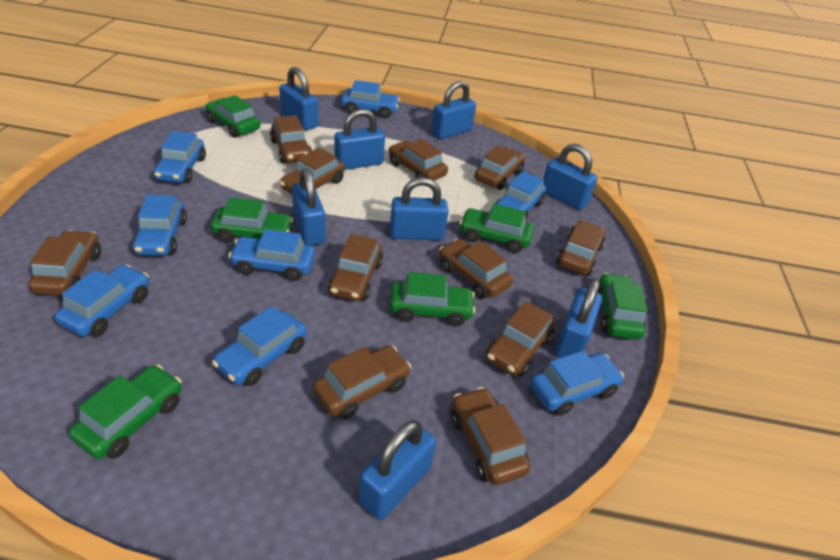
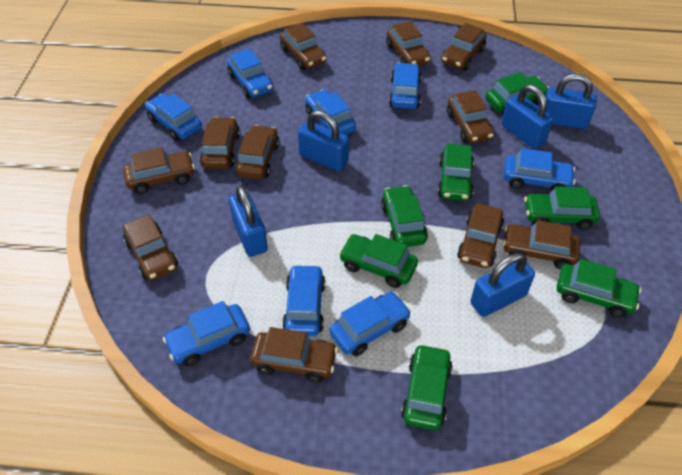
blue padlock: [279,67,318,130] [292,168,326,246] [334,109,385,170] [359,420,436,520] [390,177,449,240] [431,81,476,139] [543,144,598,210] [555,278,602,358] = 8 -> [229,185,268,257] [298,110,349,171] [470,253,535,317] [501,84,553,149] [545,74,596,129] = 5
green car: [69,365,181,459] [205,95,260,138] [211,197,293,243] [390,272,475,326] [459,204,534,253] [598,273,647,340] = 6 -> [339,234,418,288] [381,185,428,247] [401,344,453,430] [437,144,474,201] [485,72,549,114] [524,186,600,230] [557,259,641,318] = 7

